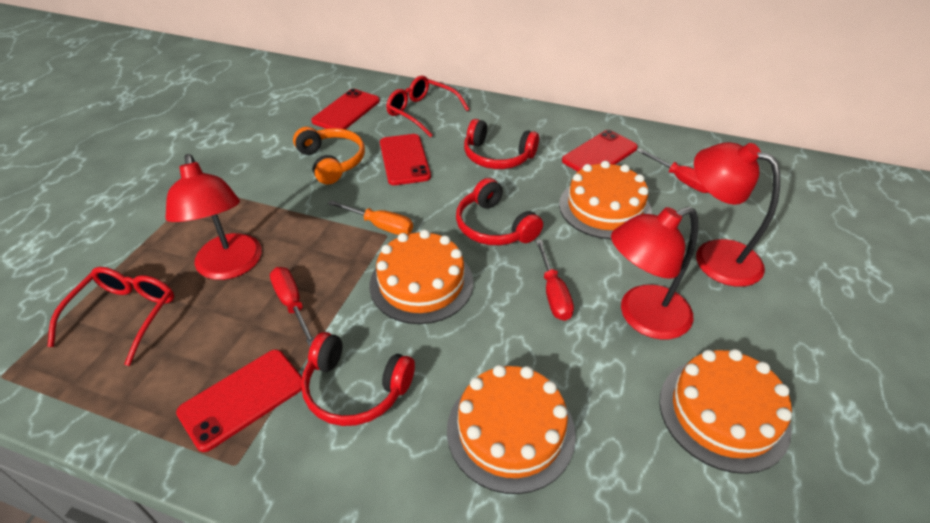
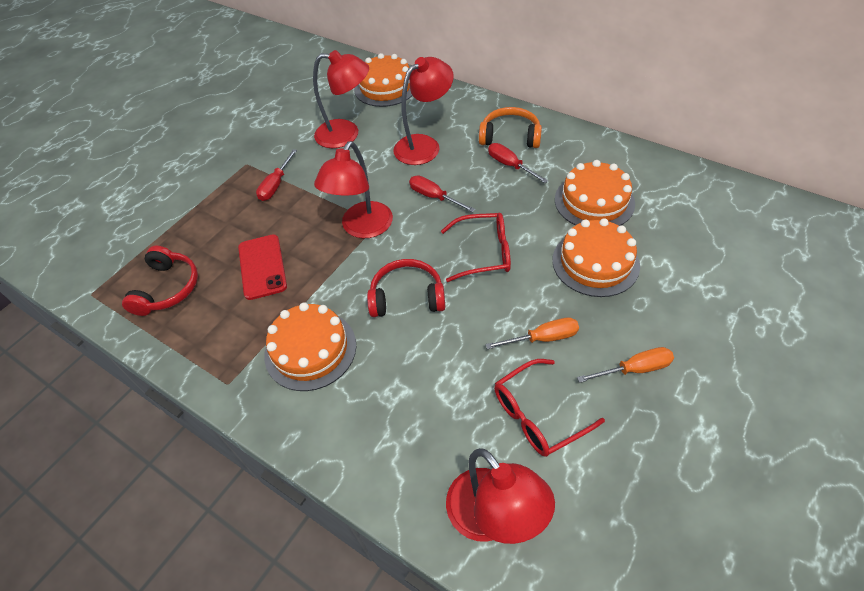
orange screwdriver: [328,200,413,235] = 1 -> [486,317,579,349] [577,347,674,383] = 2
red headphones: [301,332,415,426] [456,178,543,245] [464,119,539,169] = 3 -> [122,246,198,316] [367,259,445,317] = 2
red lamp: [166,154,262,280] [611,206,698,340] [694,142,780,287] = 3 -> [313,50,369,148] [314,141,393,238] [393,57,454,165] [446,448,555,544] = 4
red phone: [176,350,302,452] [311,89,380,129] [380,134,431,185] [562,130,638,172] = 4 -> [238,234,287,300] = 1

